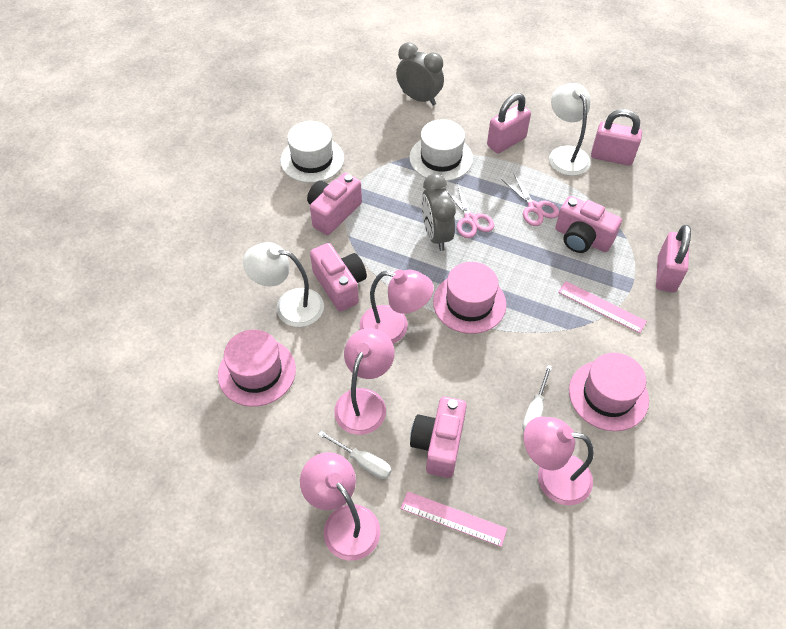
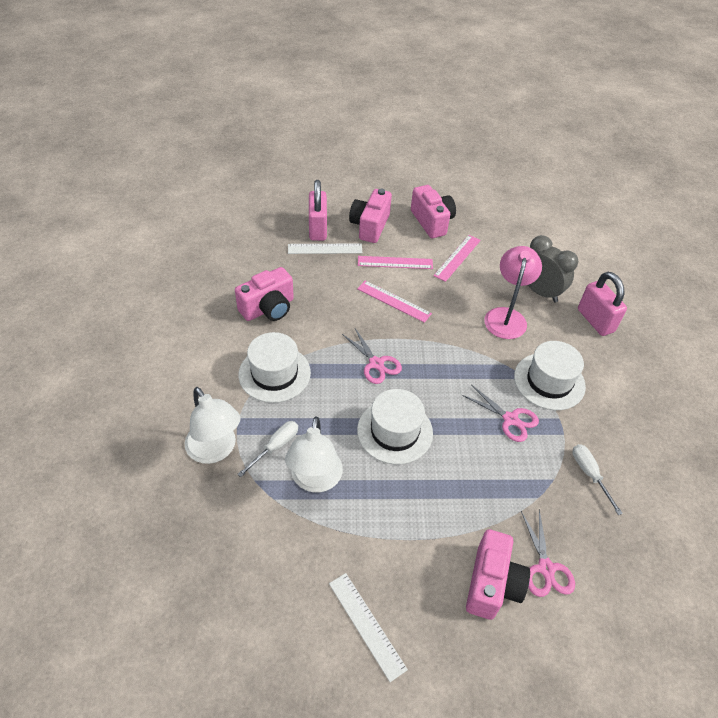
grey clock: [396,43,444,106] [421,174,456,251] = 2 -> [528,235,578,303] = 1
pink hat: [218,330,296,407] [433,262,507,334] [569,353,649,431] = 3 -> none = 0
pink lamp: [300,452,380,561] [334,328,394,435] [360,269,434,344] [524,417,594,505] = 4 -> [484,246,542,339] = 1
pink padlock: [487,93,531,154] [591,109,642,165] [656,225,691,293] = 3 -> [309,180,327,241] [578,272,627,336] = 2
pink ruler: [401,491,507,547] [558,281,647,333] = 2 -> [357,280,432,323] [358,256,433,269] [433,235,481,282] = 3
pink scissors: [447,183,494,238] [501,173,559,226] = 2 -> [342,327,402,384] [462,385,539,442] [521,510,575,597] = 3
white hat: [280,121,344,183] [409,119,473,181] = 2 -> [238,332,311,403] [357,389,433,464] [514,341,586,410] = 3
white ruler: none = 0 -> [288,243,362,254] [329,573,408,682] = 2

